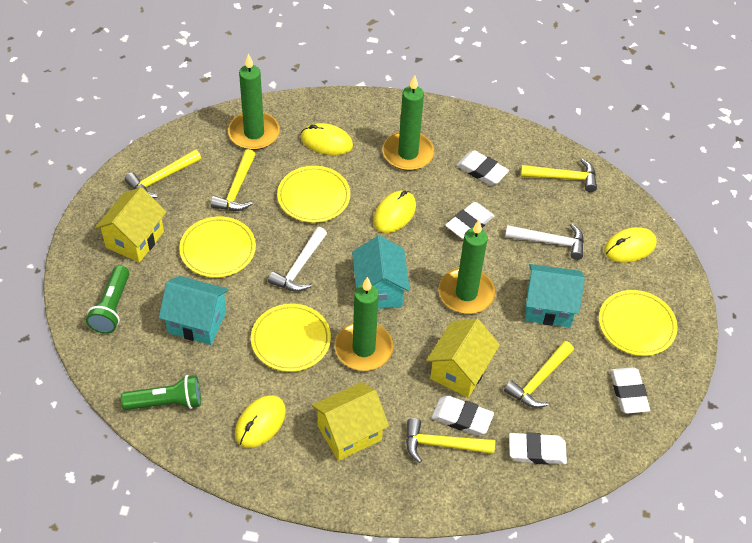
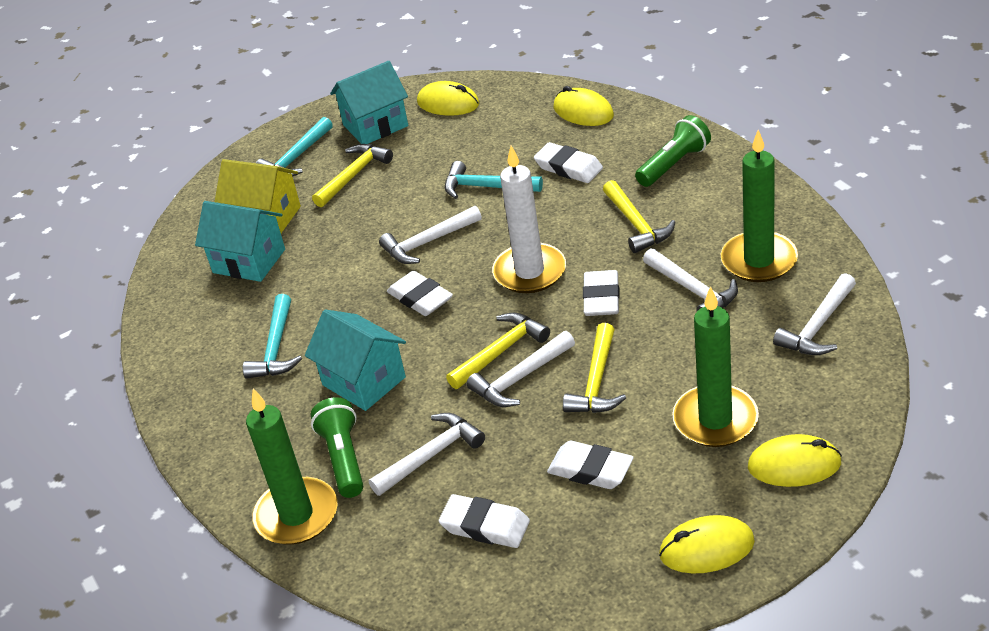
green candle: [228,54,280,150] [335,277,394,371] [383,75,434,171] [439,220,495,314] = 4 -> [246,389,337,545] [672,286,759,447] [721,130,798,282] = 3
turquoise hammer: none = 0 -> [243,294,302,379] [256,117,333,177] [445,161,543,199] = 3
white candle: none = 0 -> [492,146,566,293] = 1
white hammer: [268,227,327,292] [505,223,584,260] = 2 -> [369,413,485,496] [379,206,482,264] [466,331,575,407] [643,248,738,311] [773,273,856,355] = 5
yellow hammer: [125,149,201,198] [210,149,256,211] [406,418,495,463] [504,341,574,408] [520,159,597,192] = 5 -> [312,144,393,207] [446,313,550,389] [563,323,626,413] [603,180,675,253] = 4
yellow house: [95,187,166,263] [312,382,389,461] [426,319,500,398] = 3 -> [215,159,301,233] = 1
yellow plate: [179,216,256,278] [251,304,331,372] [277,166,350,223] [599,290,677,356] = 4 -> none = 0

